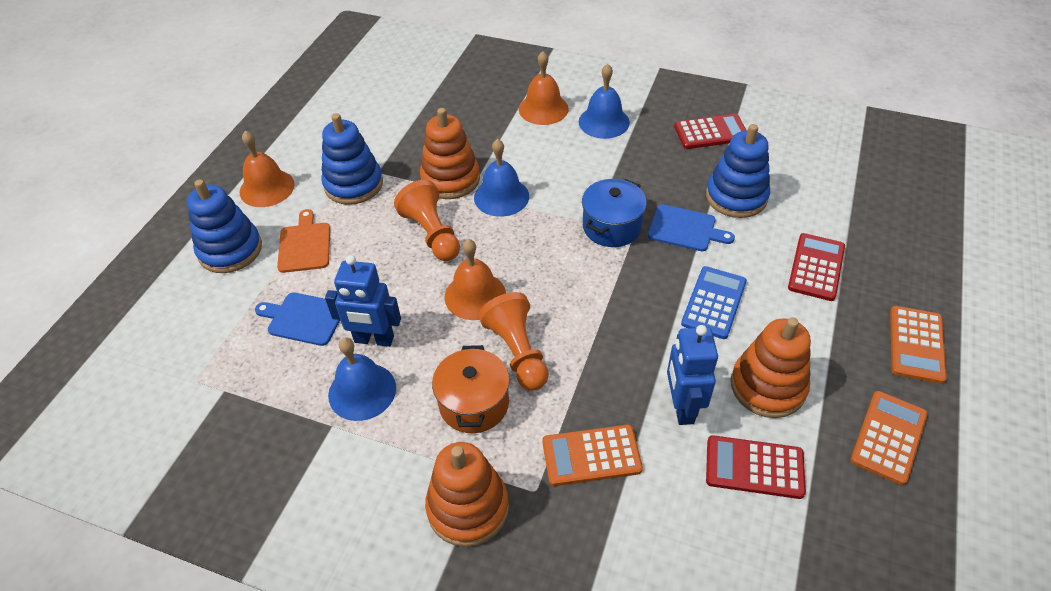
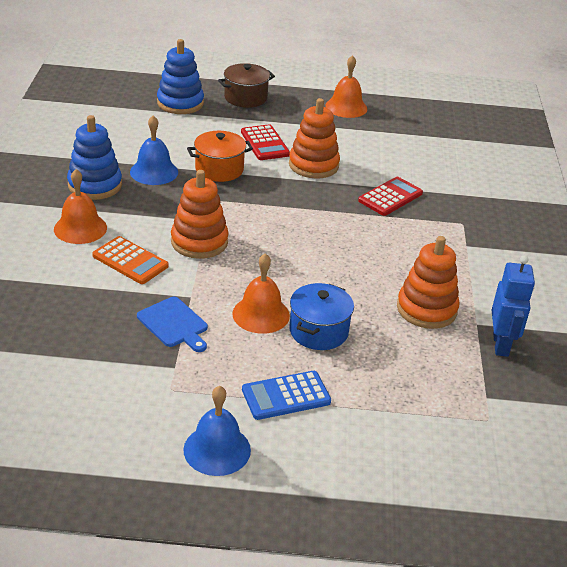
blue bell: [328,337,396,421] [474,139,529,217] [579,64,630,139] = 3 -> [130,115,178,185] [183,386,251,476] = 2
blue cutting board: [255,292,340,346] [648,204,735,251] = 2 -> [137,297,208,352] = 1
blue robot: [325,255,401,347] [667,325,718,425] = 2 -> [491,255,535,357] = 1
blue stacking toy: [187,179,262,273] [321,113,383,205] [706,124,770,218] = 3 -> [67,115,122,200] [157,39,204,114] = 2
brown pot: none = 0 -> [218,63,275,108] = 1
orange calculator: [542,425,643,486] [850,391,928,485] [890,306,947,384] = 3 -> [92,236,169,284] = 1
orange cutting board: [277,209,330,273] = 1 -> none = 0
orange pawn: [394,180,460,261] [478,292,549,390] = 2 -> none = 0
red calculator: [674,114,746,149] [706,435,806,499] [788,233,845,301] = 3 -> [241,124,290,160] [358,177,423,216] = 2

